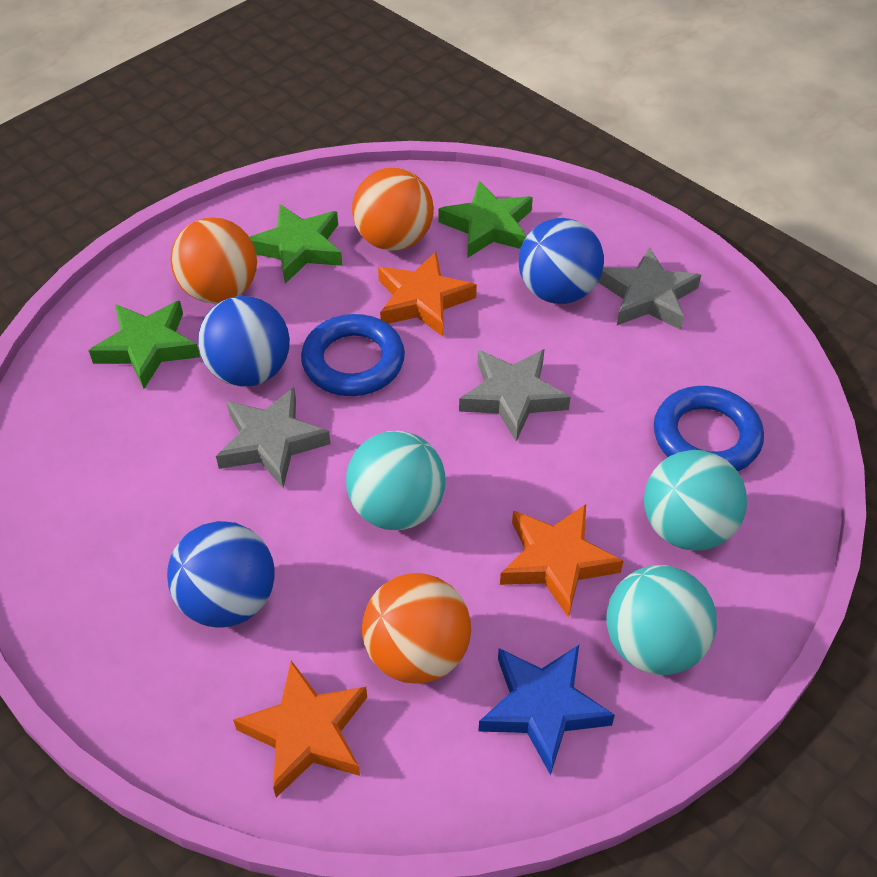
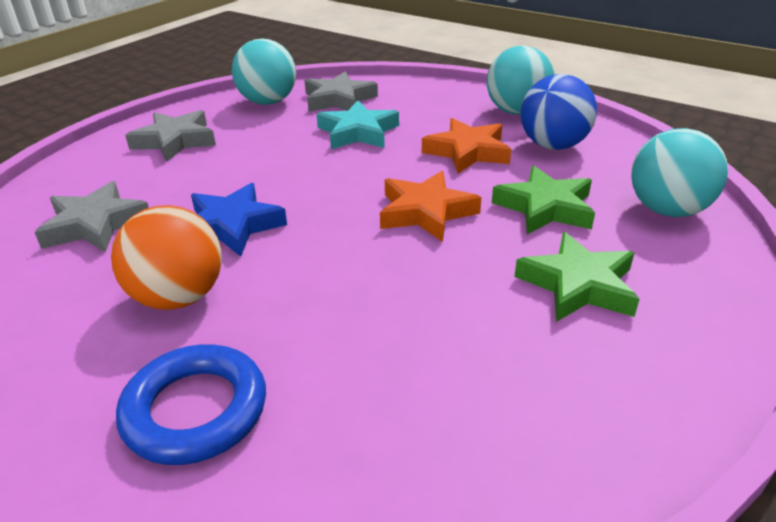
blue ball: [167,521,275,627] [198,296,290,386] [519,218,604,304] = 3 -> [521,74,597,150] = 1
blue ring: [301,314,405,396] [654,386,764,471] = 2 -> [116,344,266,465] = 1
green star: [89,301,200,389] [249,204,343,284] [438,181,533,258] = 3 -> [492,166,595,234] [514,232,639,322] = 2
orange ball: [171,217,257,304] [352,167,434,251] [362,573,471,684] = 3 -> [111,205,222,310] = 1
orange star: [233,661,367,798] [378,252,477,337] [500,504,623,618] = 3 -> [380,171,481,242] [422,118,511,173] = 2
turquoise star: none = 0 -> [317,101,399,149] = 1

